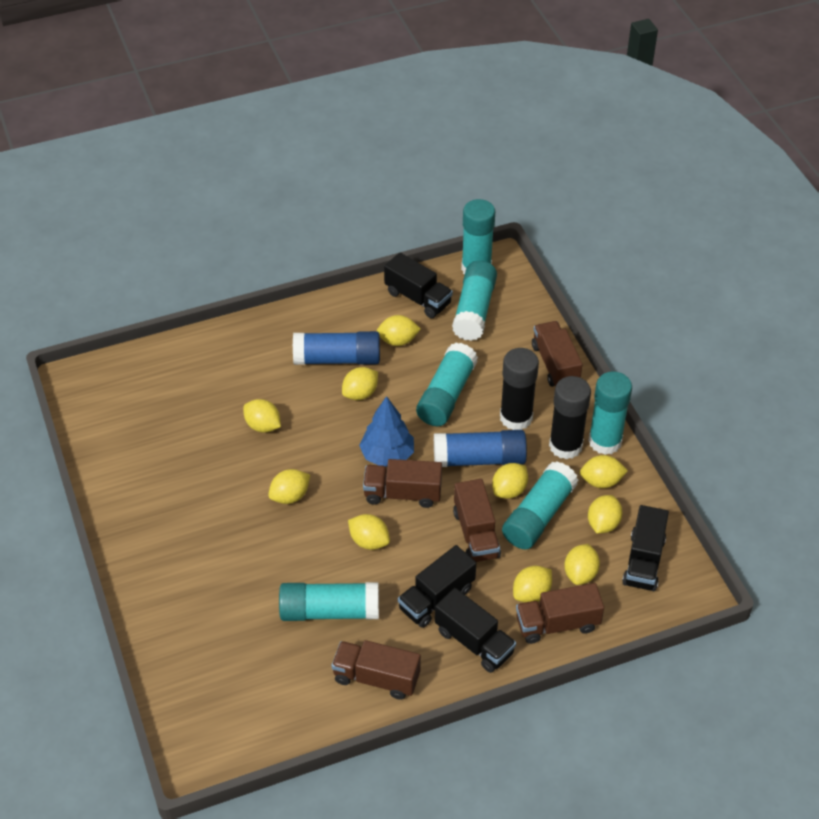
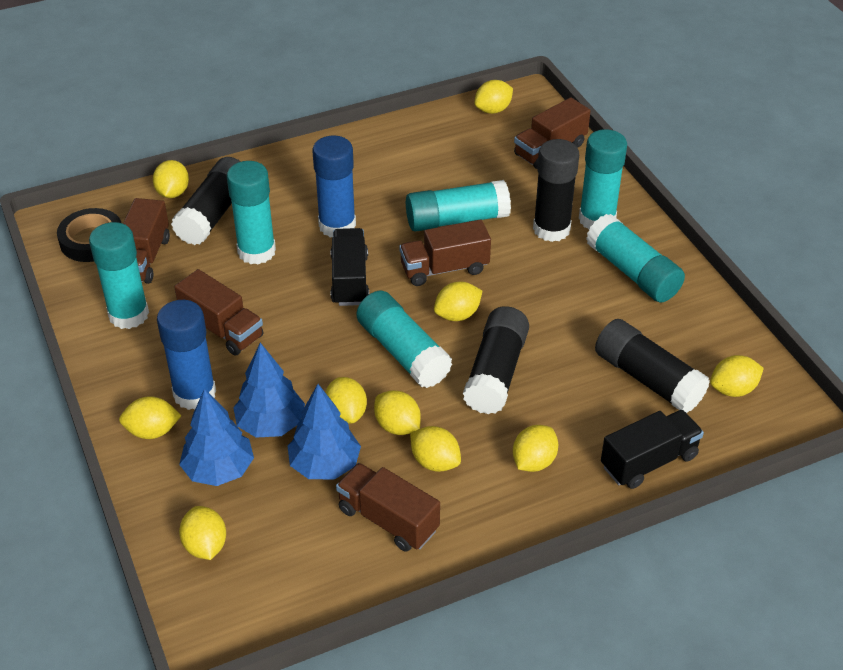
black glue stick: [500,348,539,430] [549,376,591,460] = 2 -> [171,157,241,245] [463,306,529,414] [533,139,579,242] [595,319,710,413] = 4
black tape: none = 0 -> [57,208,121,262] = 1
black truck: [384,253,453,318] [398,545,476,628] [435,588,516,673] [622,505,669,591] = 4 -> [331,228,369,306] [601,410,704,489] = 2
blue tree: [359,396,414,467] = 1 -> [179,388,254,486] [233,343,305,438] [288,384,361,479] = 3

